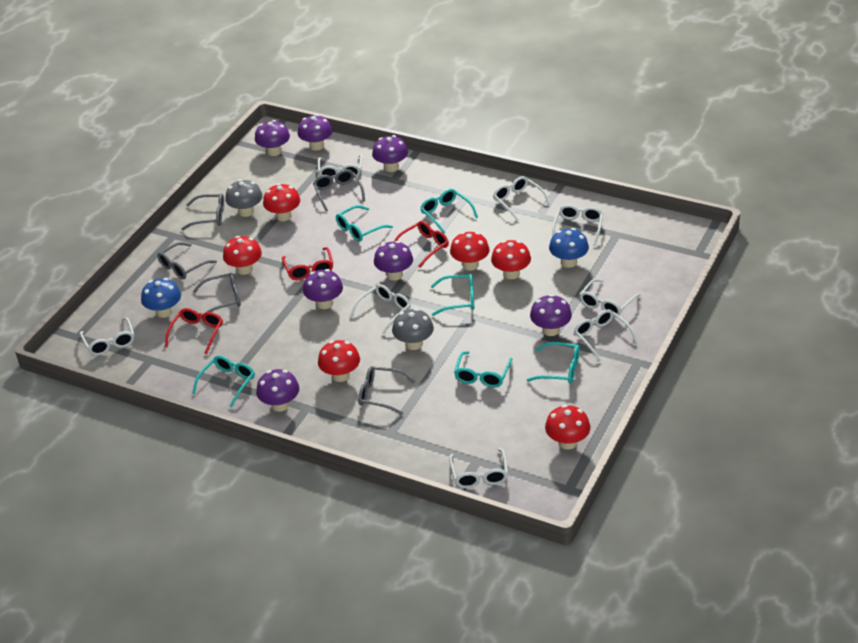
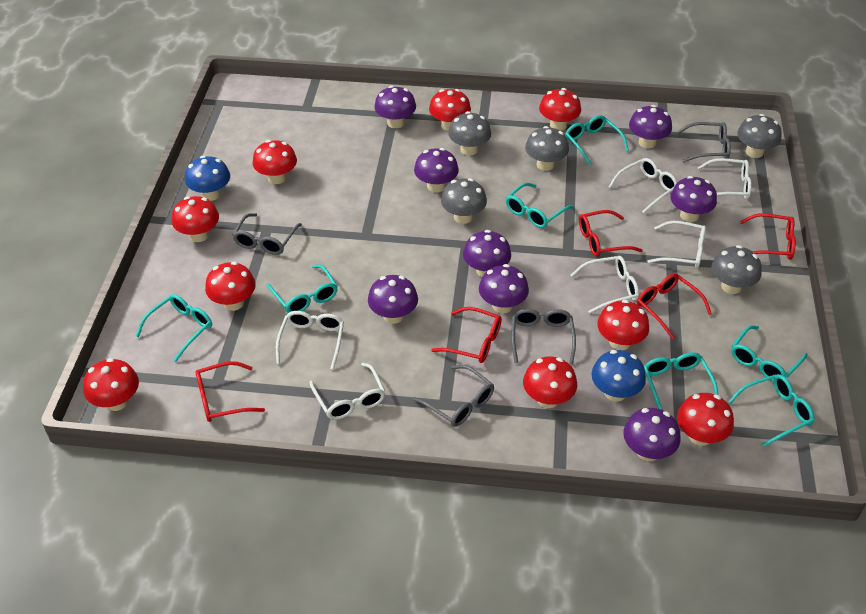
grey glasses: [157,242,217,279] [181,193,224,230] [193,273,241,319] [313,169,365,211] [358,366,415,415] = 5 -> [233,213,302,255] [413,365,494,427] [511,309,576,364] [677,122,731,163] = 4
grey mushroom: [225,179,263,217] [392,308,434,350] = 2 -> [441,178,487,224] [448,111,491,156] [525,126,569,171] [711,245,762,294] [737,114,782,158] = 5
purple mushroom: [255,120,290,156] [256,369,299,412] [298,114,333,150] [303,269,343,309] [372,135,408,172] [374,241,413,280] [530,294,572,336] = 7 -> [368,275,418,324] [374,86,416,128] [414,148,459,193] [463,230,511,277] [479,264,529,314] [623,408,681,461] [629,105,672,149] [670,176,717,222] = 8
red glasses: [165,308,223,355] [282,247,333,280] [394,221,449,268] = 3 -> [195,361,265,422] [431,307,502,363] [579,210,643,257] [637,273,712,339] [740,213,796,260] = 5
red mushroom: [223,236,262,275] [263,183,300,221] [318,340,360,382] [450,232,489,270] [491,240,531,279] [545,405,590,450] = 6 -> [83,358,139,411] [172,196,219,242] [205,262,256,311] [252,140,297,184] [429,89,471,131] [523,356,577,408] [539,88,581,131] [597,300,649,350] [677,393,734,446] = 9
turquoise glasses: [192,355,255,408] [336,205,393,242] [420,189,478,234] [431,274,475,316] [454,351,512,387] [527,342,580,384] = 6 -> [136,294,212,362] [266,264,338,313] [506,183,574,228] [565,115,629,166] [644,352,718,410] [728,374,814,447] [731,325,807,382] = 7
white glasses: [80,317,134,356] [318,155,363,179] [350,284,411,335] [449,448,508,488] [493,176,551,221] [552,205,603,246] [574,309,638,362] [579,279,641,317] = 8 -> [276,311,344,370] [310,363,385,420] [570,256,639,314] [609,158,678,213] [647,221,706,268] [698,158,752,200] = 6

